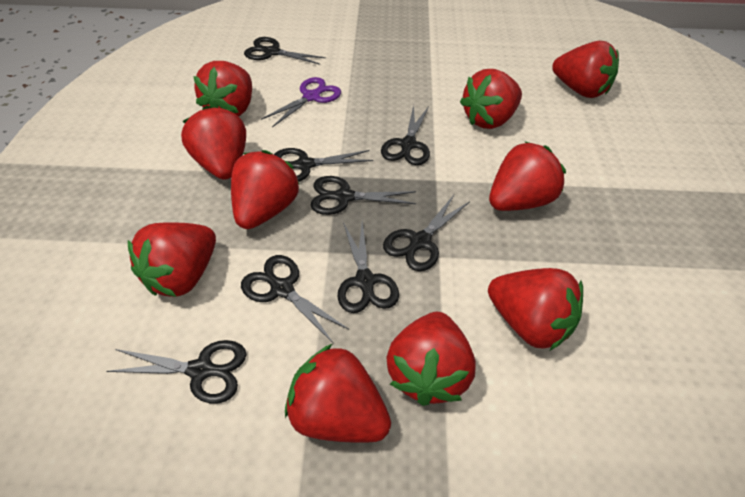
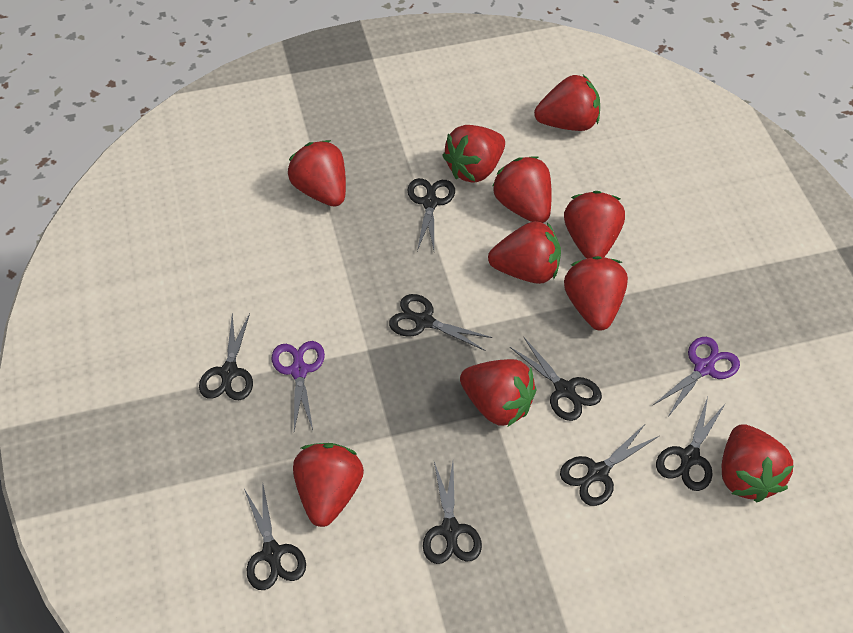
purple scissors: [261,77,341,127] = 1 -> [272,341,325,431] [653,337,740,417] = 2

